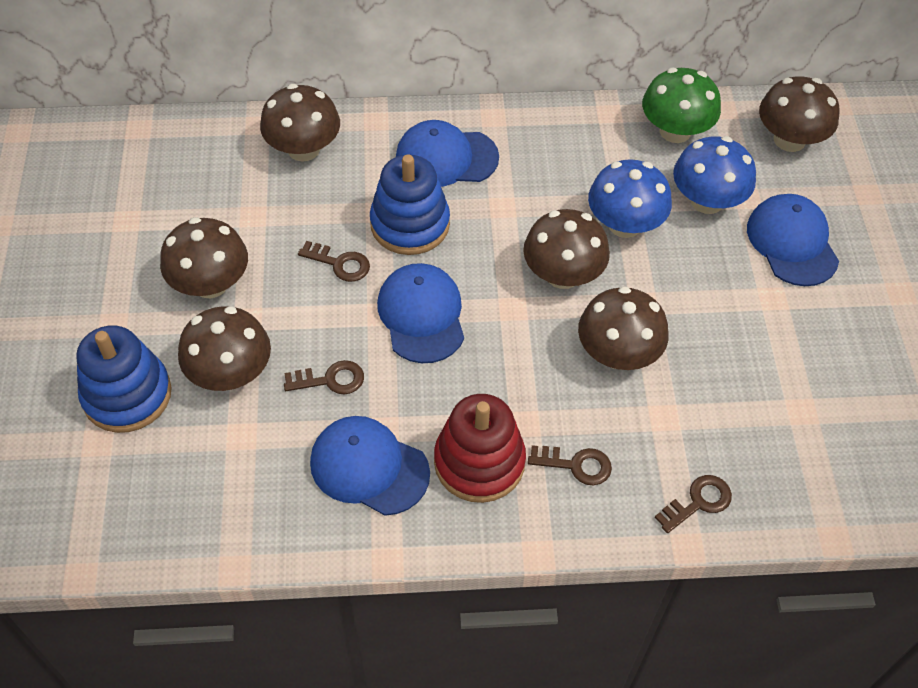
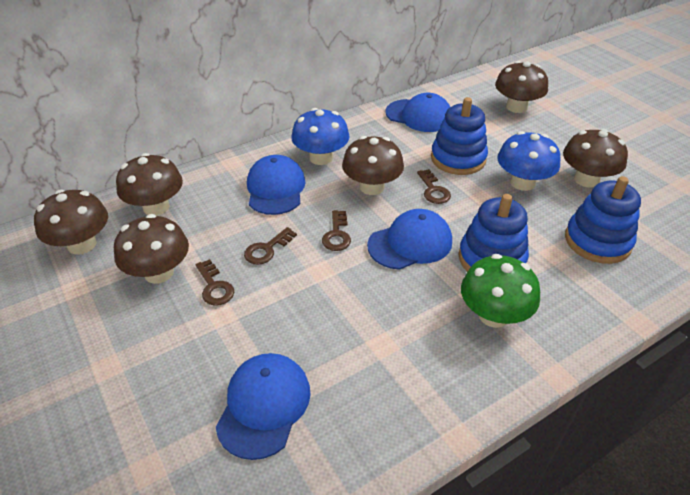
blue stacking toy: [76,325,172,433] [370,155,450,255] = 2 -> [431,97,488,175] [459,194,529,272] [565,176,641,264] = 3
red stacking toy: [434,394,526,503] = 1 -> none = 0

